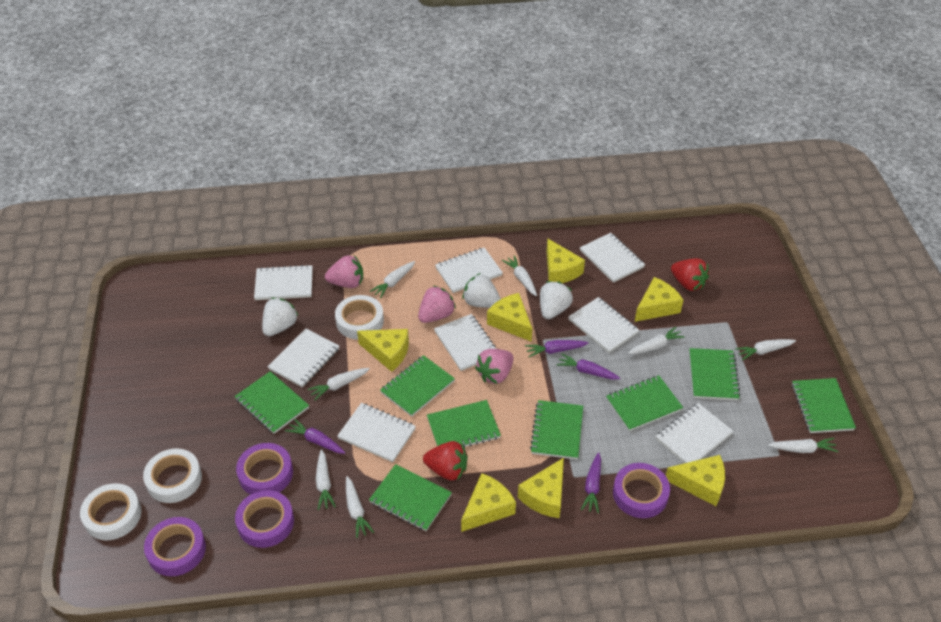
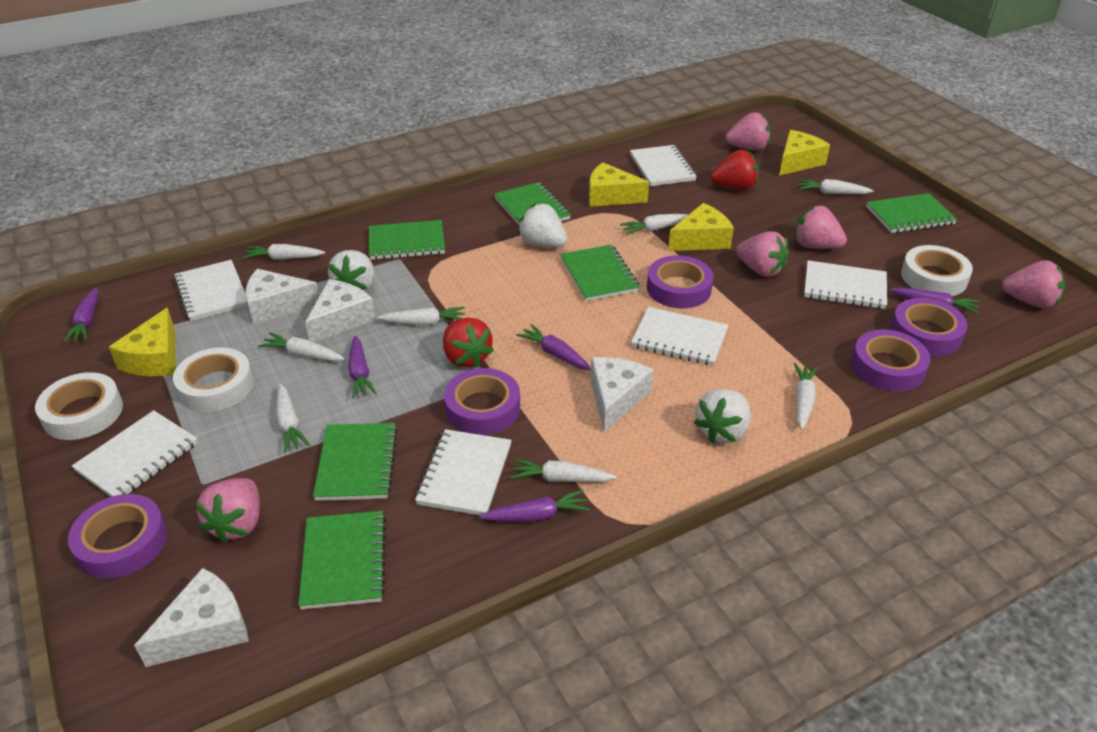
green notebook: [235,371,309,434] [369,464,452,531] [380,355,455,417] [427,400,501,448] [530,400,583,459] [606,375,683,431] [689,348,740,400] [792,378,856,433] = 8 -> [298,511,386,610] [313,423,398,501] [369,220,445,260] [494,182,571,226] [560,244,640,301] [866,193,957,233] = 6
pink strawberry: [325,255,363,288] [418,286,456,323] [475,349,514,384] = 3 -> [195,478,260,543] [726,112,771,150] [736,231,789,277] [795,206,847,249] [1002,260,1065,308] = 5
purple carrot: [285,419,345,454] [525,340,588,357] [557,353,620,380] [581,452,601,513] = 4 -> [63,287,99,343] [348,336,377,398] [479,490,590,522] [517,324,591,371] [890,287,979,314] = 5
purple tape: [144,517,206,576] [235,490,294,548] [236,443,293,495] [613,463,670,518] = 4 -> [68,494,167,579] [444,368,520,435] [647,256,714,308] [851,330,931,392] [891,298,968,356] = 5
white cheese: none = 0 -> [134,568,249,667] [246,269,319,324] [305,279,376,342] [590,357,653,432] = 4
white notebook: [254,265,313,300] [268,328,339,387] [337,403,416,462] [434,314,496,371] [435,247,503,293] [568,297,639,353] [580,233,645,283] [656,403,734,463] = 8 -> [72,410,198,497] [174,260,248,321] [415,429,512,516] [630,145,697,186] [631,307,729,366] [804,260,887,309] = 6
yellow cheese: [357,329,409,372] [461,473,516,532] [487,293,532,342] [518,458,564,518] [547,238,585,283] [635,277,683,322] [666,455,725,506] = 7 -> [109,308,176,376] [589,163,649,207] [668,203,734,251] [779,130,830,176] = 4

